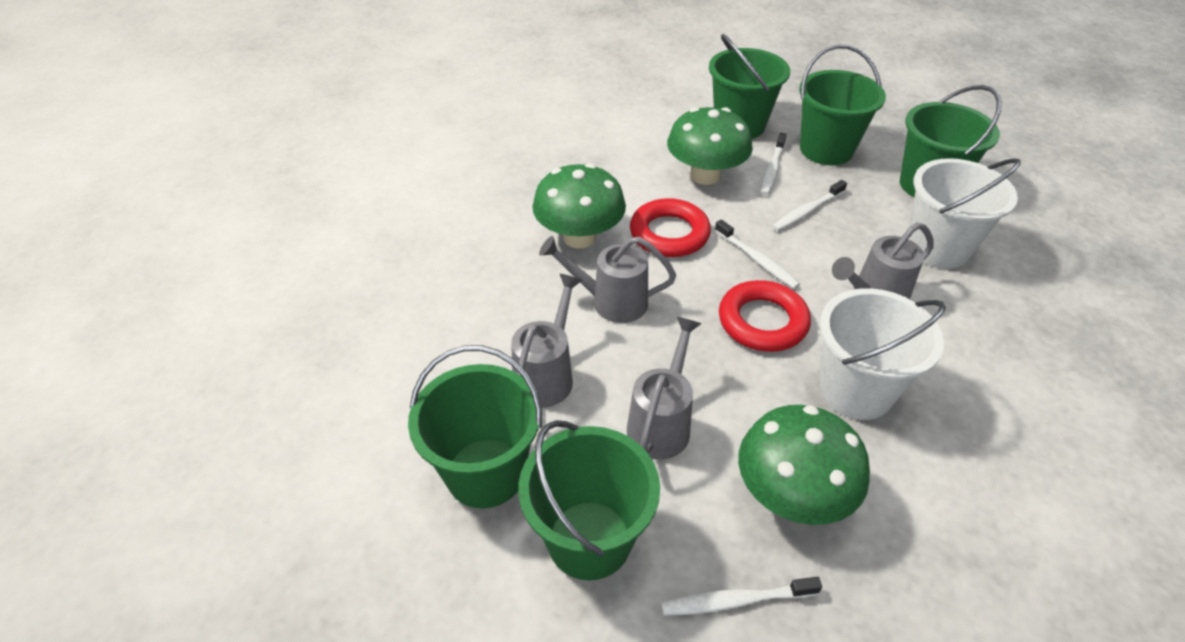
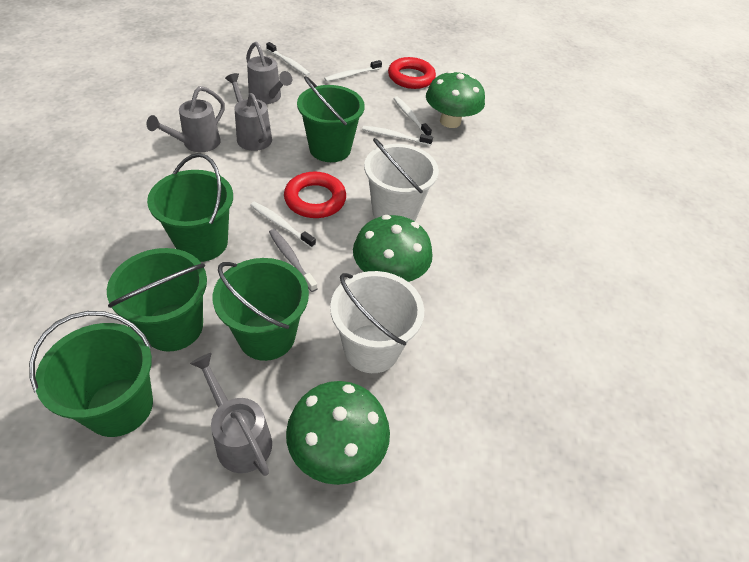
grey toothbrush: none = 0 -> [269,229,318,292] = 1
white toothbrush: [661,577,822,616] [715,219,800,289] [760,132,787,195] [772,180,847,231] = 4 -> [250,202,316,248] [266,42,310,76] [324,60,382,82] [362,126,433,146] [393,96,432,136] = 5

